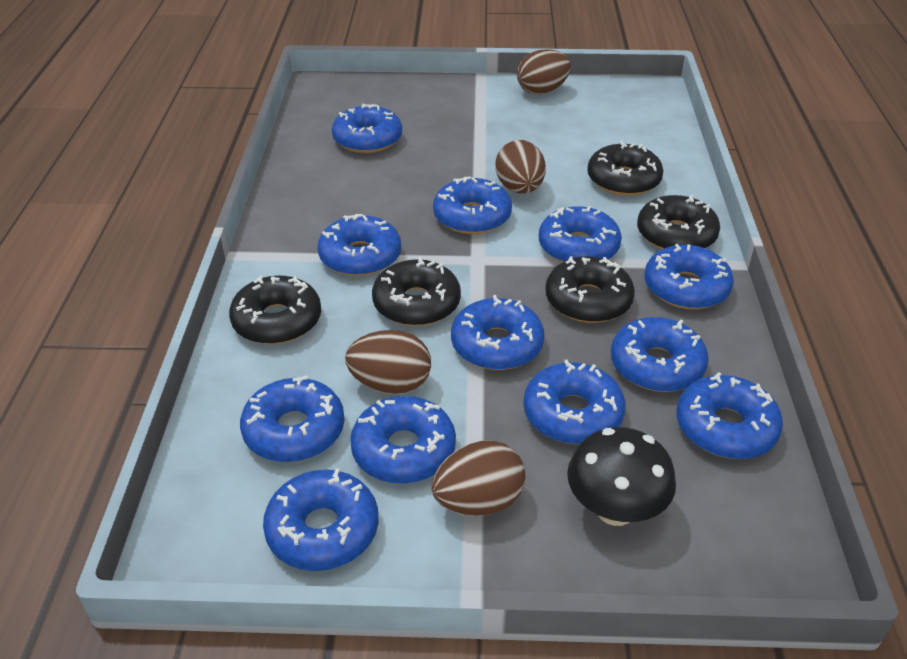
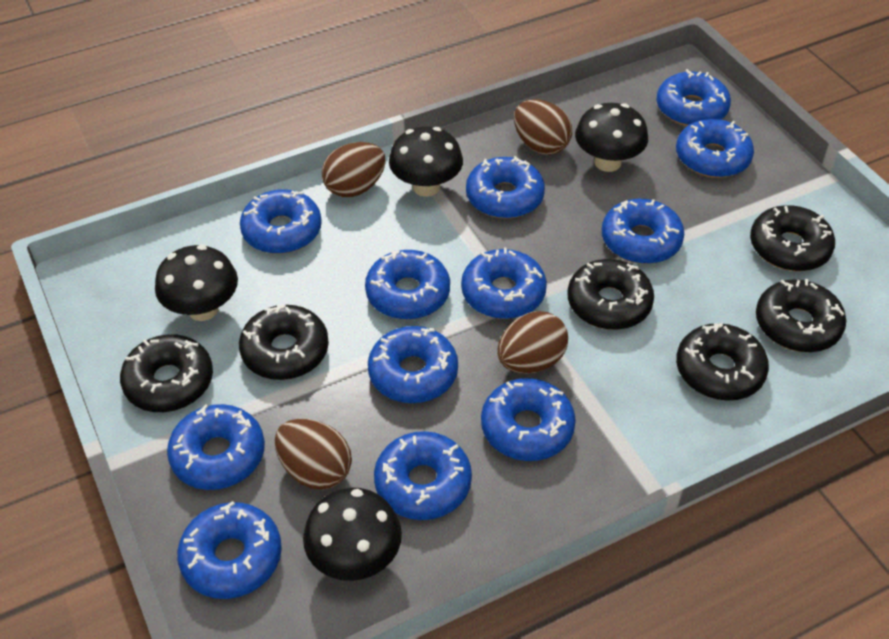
black donut: [229,275,321,344] [372,257,461,326] [545,256,635,323] [587,141,664,196] [637,195,720,250] = 5 -> [120,334,213,412] [239,305,329,380] [568,259,654,330] [676,323,769,401] [750,205,835,271] [756,279,846,352] = 6
black mushroom: [567,427,676,526] = 1 -> [155,245,238,321] [303,488,402,581] [389,126,463,197] [575,103,648,172] = 4

